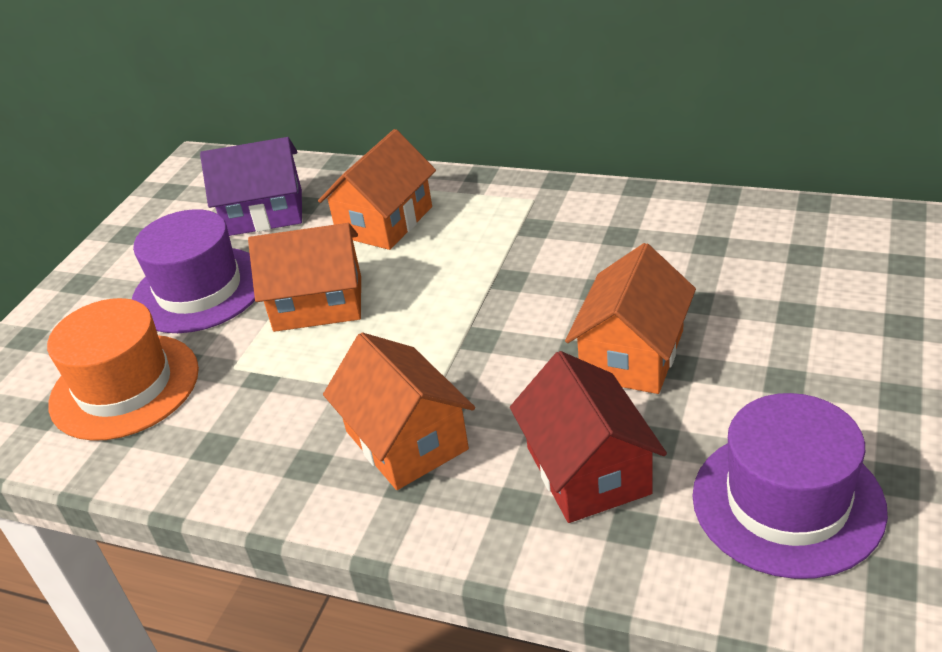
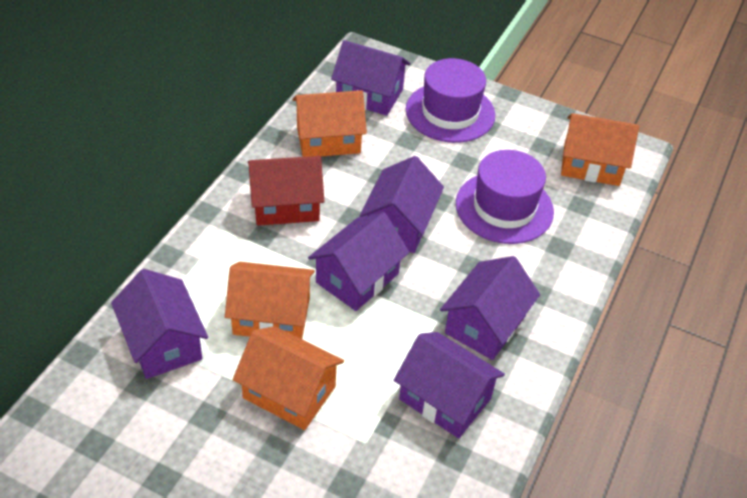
orange hat: [47,298,199,441] = 1 -> none = 0
purple house: [200,137,302,236] = 1 -> [111,269,208,379] [308,212,409,311] [331,40,410,116] [359,156,444,253] [394,332,505,439] [440,256,540,360] = 6

